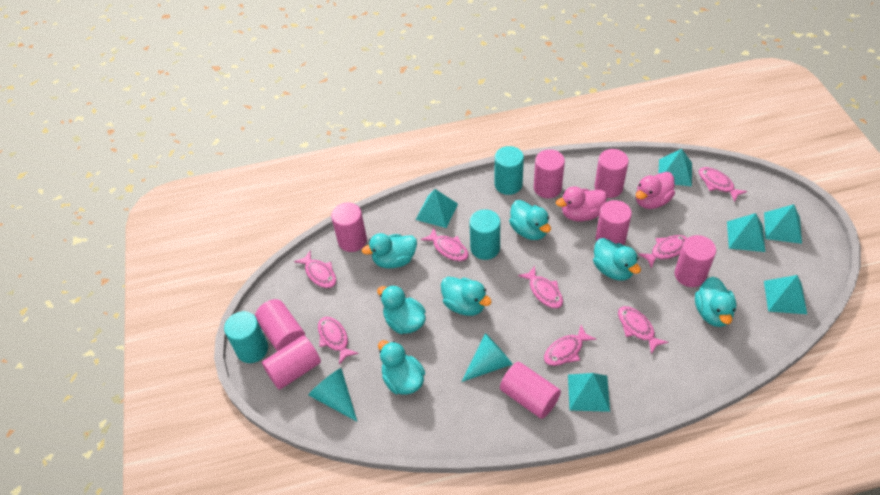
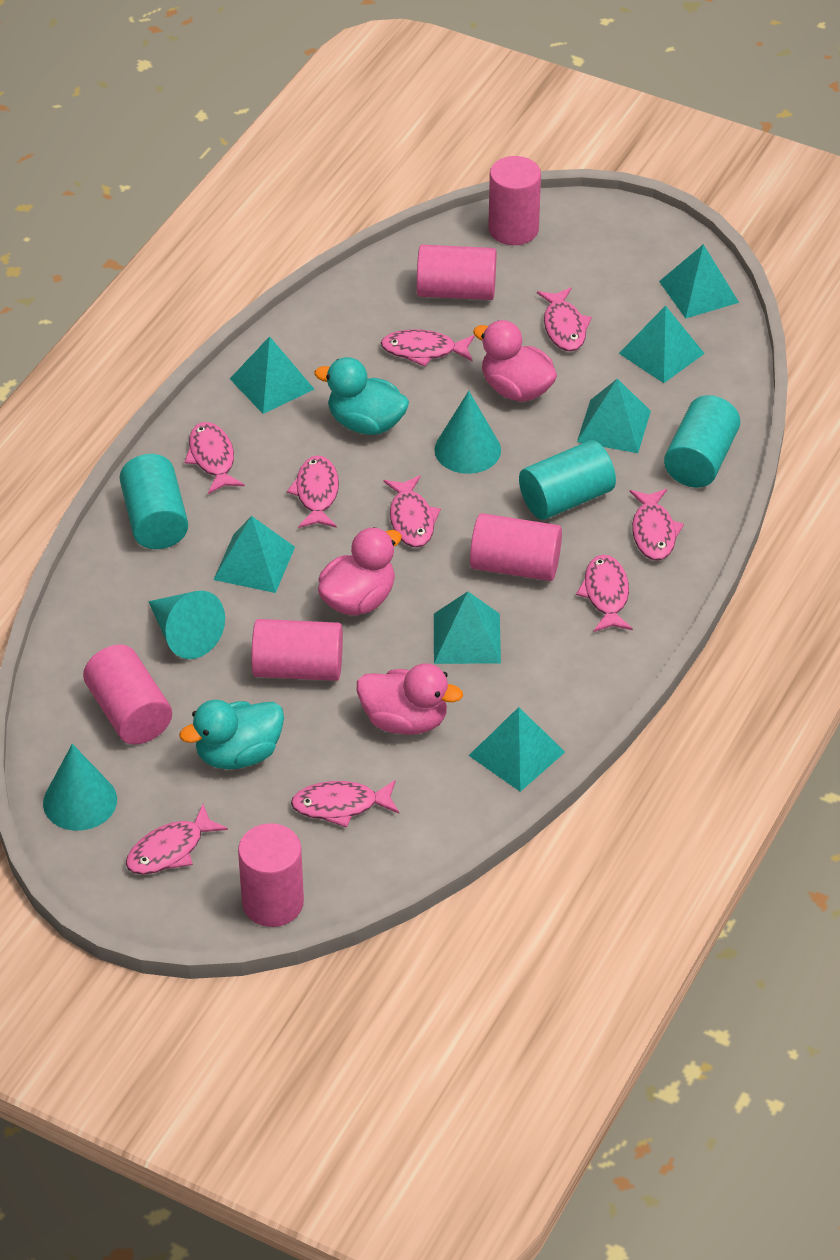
pink cylinder: [255,299,305,352] [262,336,321,390] [331,203,367,252] [500,362,561,419] [534,149,565,198] [595,149,629,198] [596,200,632,245] [675,235,716,287] = 8 -> [83,645,172,745] [238,823,304,927] [251,619,343,681] [417,245,496,300] [470,513,562,581] [488,156,541,245] = 6
pink duck: [556,186,607,222] [636,172,675,209] = 2 -> [318,527,402,616] [357,663,463,735] [473,320,557,402] = 3
pink fish: [294,250,337,288] [318,317,359,364] [421,228,469,262] [518,266,563,309] [544,325,597,366] [618,306,668,354] [638,235,687,268] [699,167,747,202] = 8 -> [126,804,228,875] [184,422,245,494] [287,455,339,528] [291,780,399,828] [381,329,475,367] [383,475,441,548] [537,287,592,352] [576,555,633,632] [629,489,684,561] = 9
turquoise cone: [308,368,357,421] [461,333,513,382] = 2 -> [43,744,117,831] [148,591,225,659] [434,391,501,474] = 3
turquoise duck: [362,233,417,268] [377,285,426,334] [378,340,425,395] [441,277,492,316] [509,200,551,240] [593,238,641,281] [695,277,736,327] = 7 -> [179,700,284,769] [314,357,409,435] = 2
turquoise pyramid: [416,189,458,228] [568,373,610,412] [658,149,692,187] [727,213,765,252] [764,204,802,244] [764,275,807,314] = 6 -> [213,516,295,593] [230,336,314,414] [434,591,501,664] [468,707,565,792] [577,379,651,453] [619,306,705,383] [659,244,739,319] = 7

